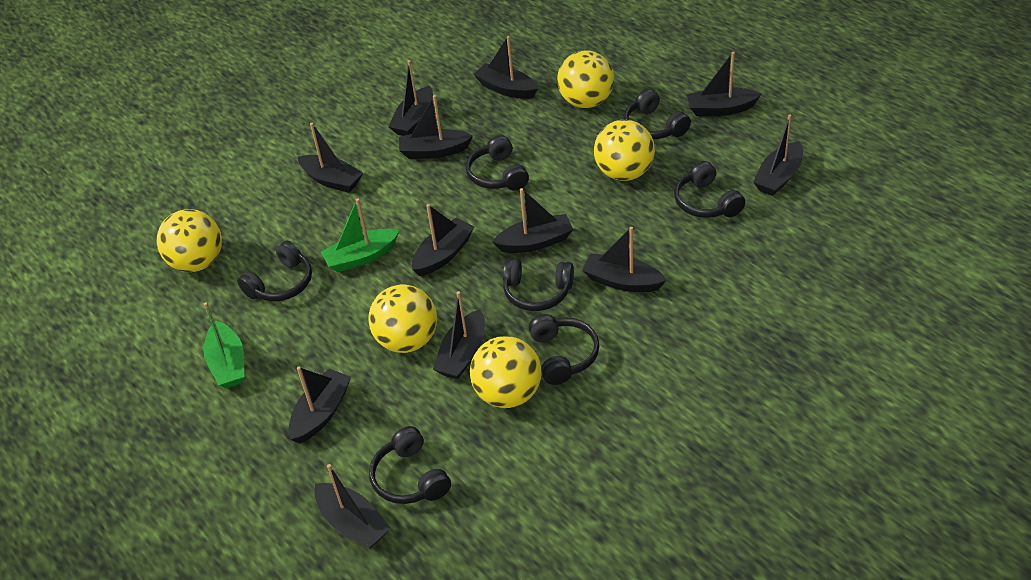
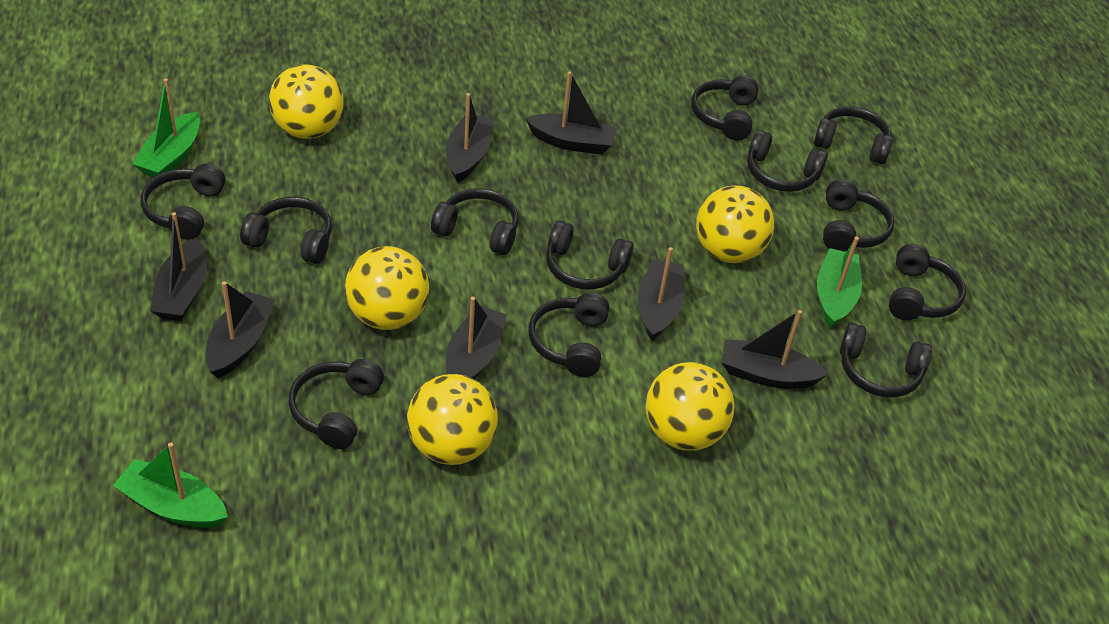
black boat: [288,366,351,444] [298,123,363,193] [314,464,391,549] [388,60,433,136] [399,95,473,159] [412,204,474,276] [433,291,485,379] [473,36,538,99] [492,188,573,253] [582,227,667,292] [687,52,762,116] [753,114,803,196] = 12 -> [150,212,207,321] [206,281,275,378] [446,93,493,183] [446,297,507,379] [525,71,617,154] [638,247,685,341] [721,310,829,389] = 7
black headphones: [238,241,312,301] [369,426,451,504] [466,135,529,190] [503,258,574,311] [529,314,600,385] [624,89,691,139] [674,161,745,218] = 7 -> [141,164,226,240] [240,197,332,264] [288,359,384,449] [431,188,519,255] [529,293,609,377] [546,221,634,289] [691,75,759,141] [747,130,828,192] [814,106,893,164] [823,179,894,251] [840,323,932,397] [889,244,966,320] = 12
green boat: [204,302,244,388] [321,198,399,272] = 2 -> [113,443,228,528] [133,78,200,177] [817,237,862,328] = 3

